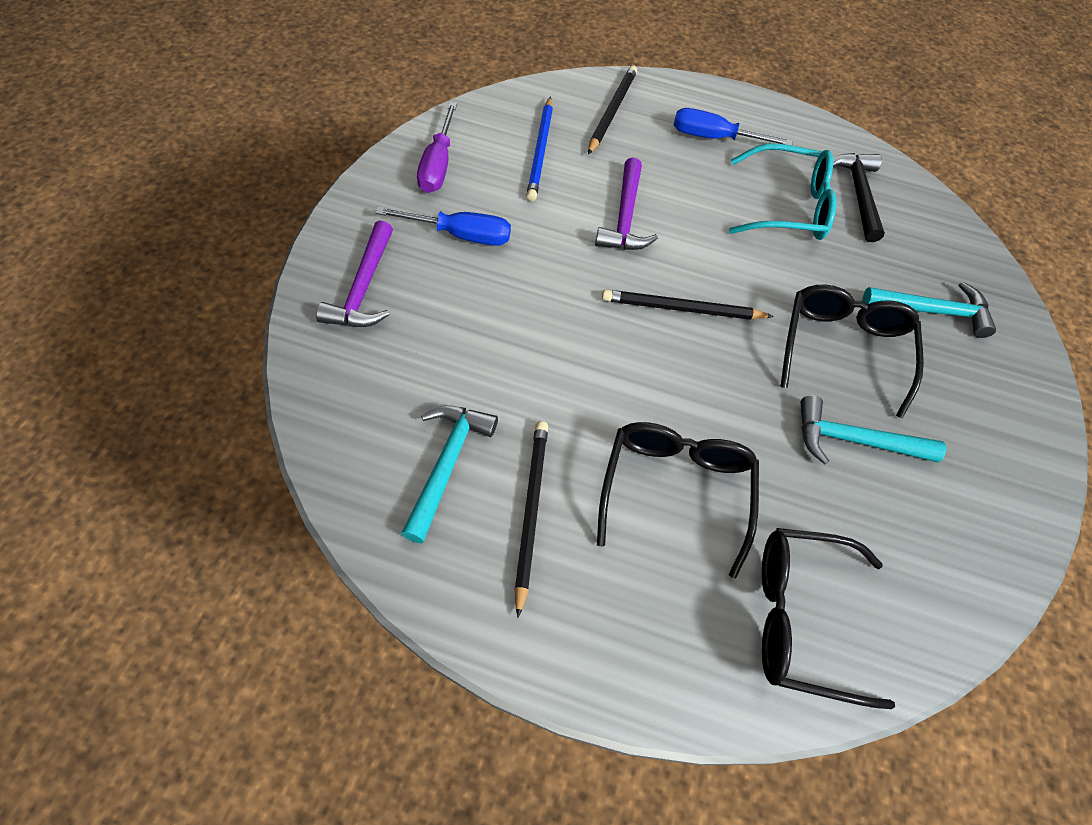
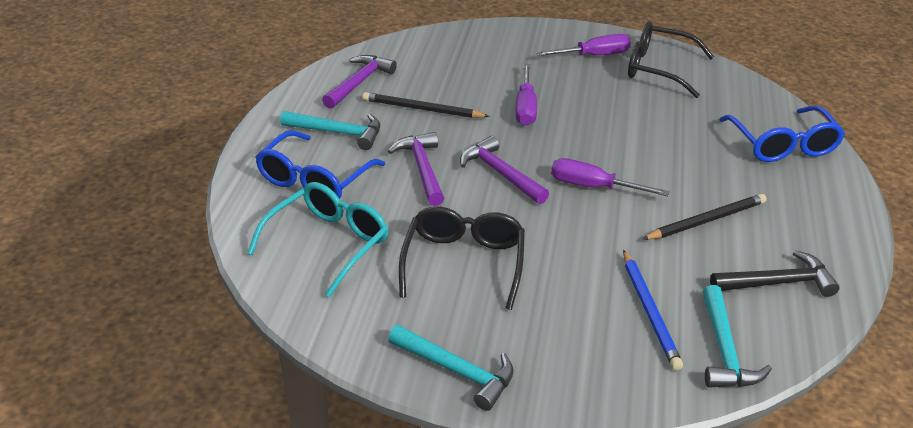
black glasses: [597,422,759,579] [762,528,895,709] [781,284,924,419] = 3 -> [399,207,525,310] [628,22,714,98] = 2
black pencil: [514,421,548,618] [588,65,637,155] [602,289,774,320] = 3 -> [362,92,490,118] [642,194,767,240] = 2
blue glasses: none = 0 -> [255,130,385,199] [719,105,845,162] = 2
blue screwdriver: [375,207,511,246] [674,108,792,145] = 2 -> none = 0
purple hammer: [316,220,393,327] [595,157,658,250] = 2 -> [322,55,397,109] [388,132,444,206] [460,136,549,204] = 3
purple screwdriver: [417,102,457,193] = 1 -> [515,64,537,126] [536,34,631,56] [551,158,670,196] = 3

